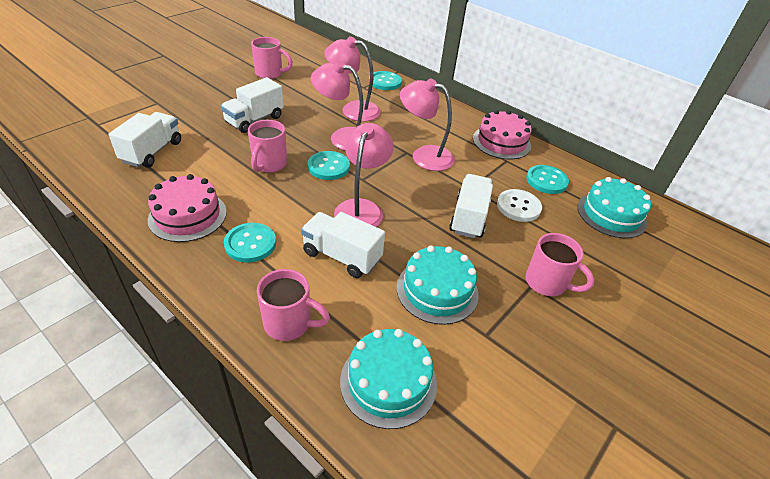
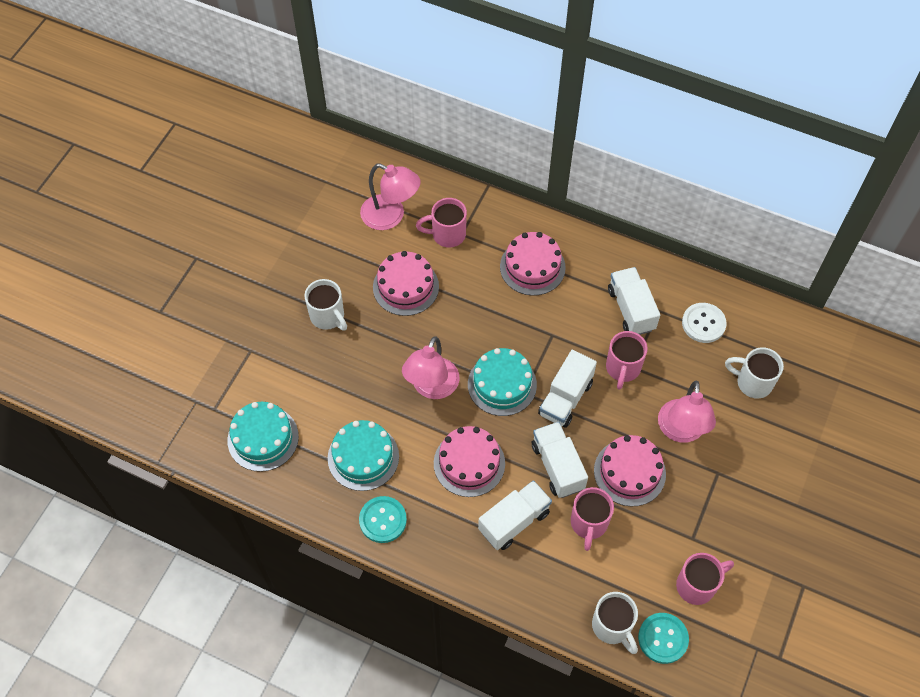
pink cake: [148,174,227,242] [473,110,532,159] = 2 -> [373,251,439,316] [434,426,505,497] [500,232,566,296] [594,435,666,507] = 4
pink lamp: [311,60,364,151] [324,36,381,122] [334,123,394,227] [400,78,455,171] = 4 -> [360,164,420,230] [402,336,460,399] [658,381,716,443] = 3
turquoise button: [224,223,276,263] [308,151,350,180] [369,71,402,90] [526,165,569,194] = 4 -> [359,496,407,543] [638,613,689,664] = 2
white mug: none = 0 -> [304,279,347,331] [592,592,638,654] [725,347,784,399] = 3

